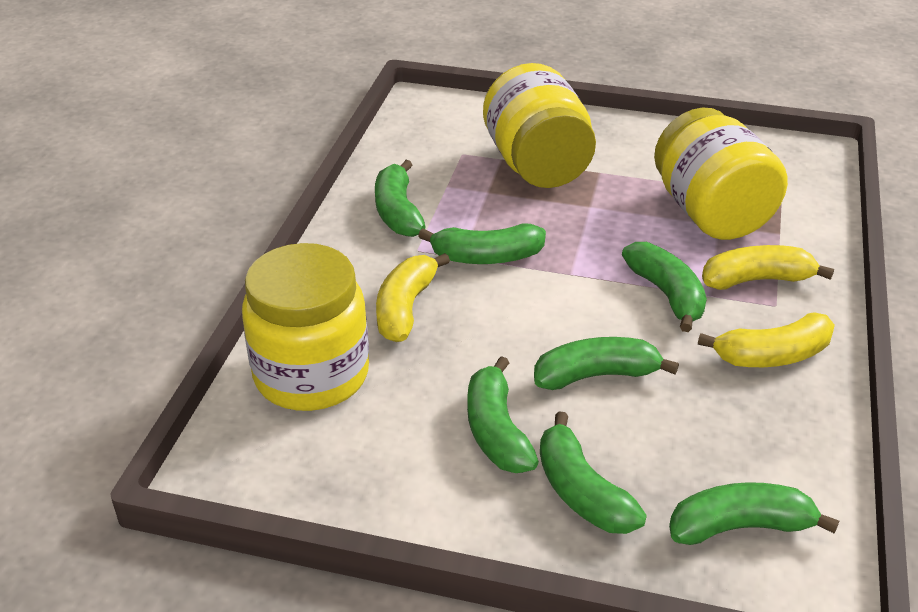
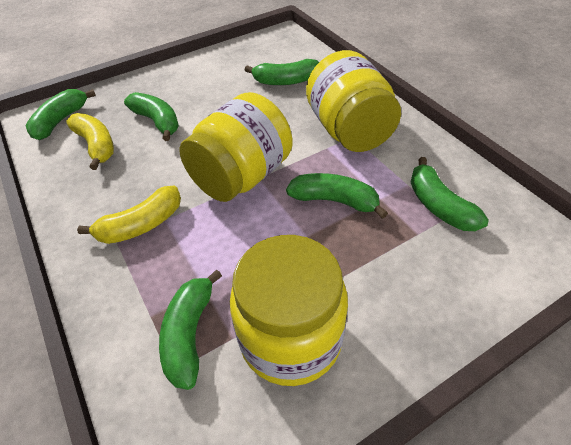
green banana: [375,160,426,237] [418,223,546,264] [467,356,539,473] [534,337,679,390] [540,411,647,534] [622,242,707,332] [669,482,839,545] = 7 -> [26,89,96,140] [124,92,179,141] [159,269,222,390] [245,59,319,85] [286,173,388,219] [411,157,489,231] = 6
yellow banana: [376,253,450,342] [698,312,835,367] [702,245,834,290] = 3 -> [66,113,114,170] [77,186,181,244] = 2

